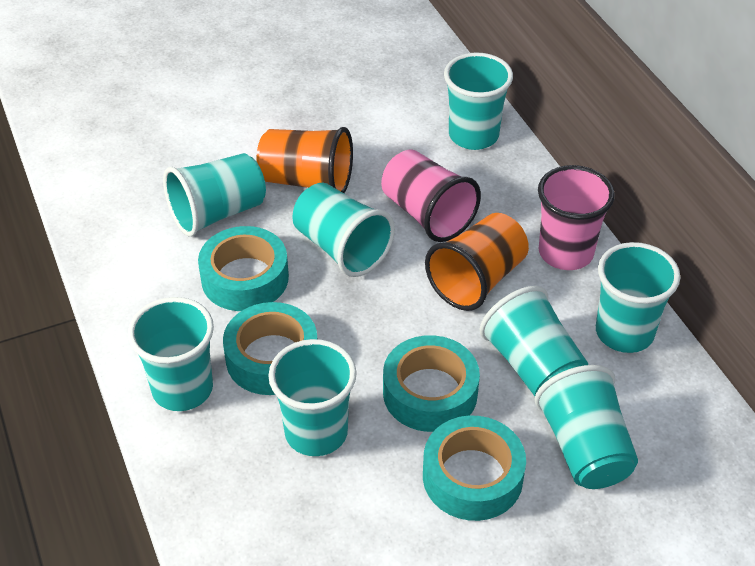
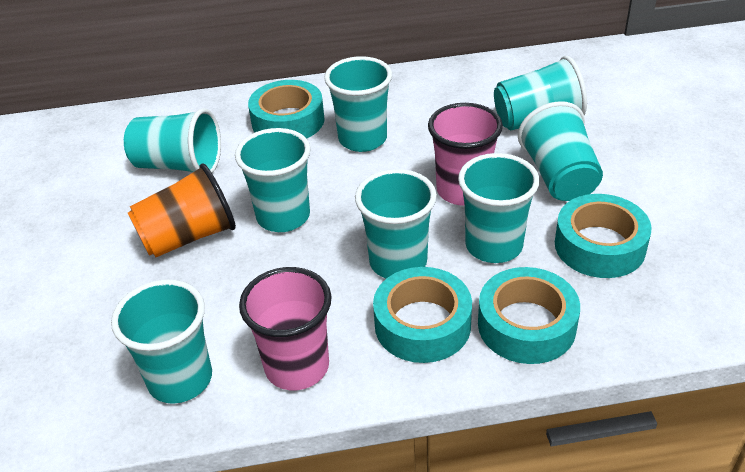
orange cup: [256,127,353,193] [425,213,529,311] = 2 -> [128,164,236,257] = 1

